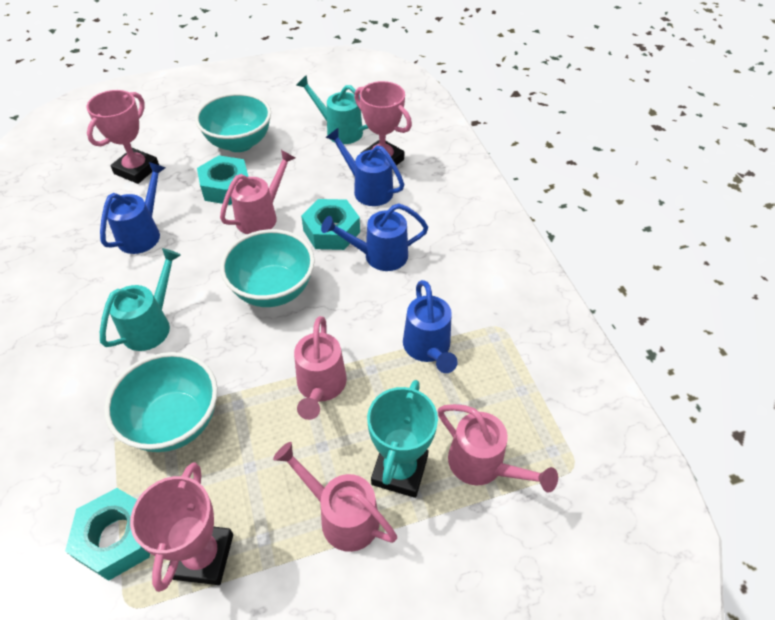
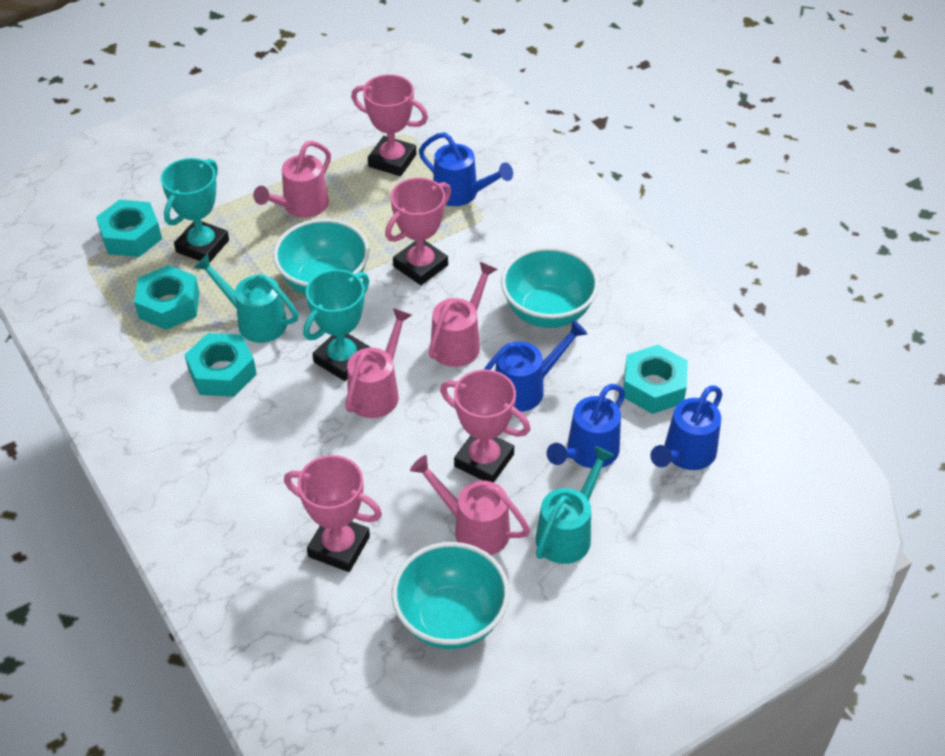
pink trophy: [86,90,159,184] [130,462,233,592] [354,81,412,165] = 3 -> [284,455,382,572] [351,74,428,176] [385,178,451,285] [440,369,530,483] = 4
turquoise nut: [65,488,150,581] [197,155,248,205] [301,199,360,250] = 3 -> [96,200,162,257] [134,265,199,330] [185,333,257,397] [623,345,688,414] = 4
turquoise trophy: [367,380,438,498] = 1 -> [161,158,229,263] [303,269,371,381] = 2

